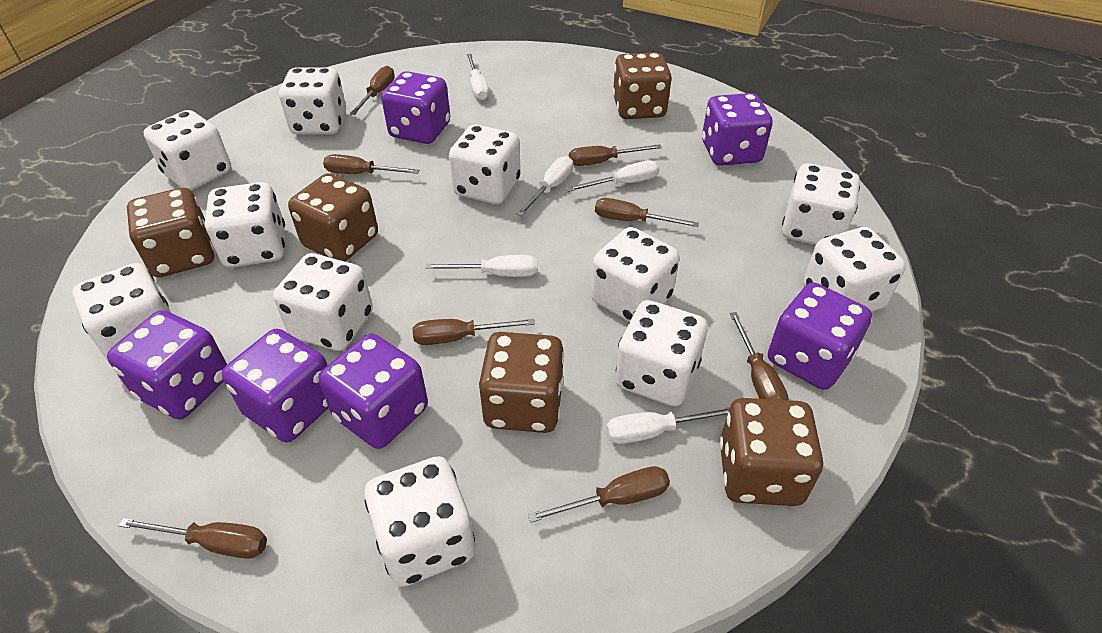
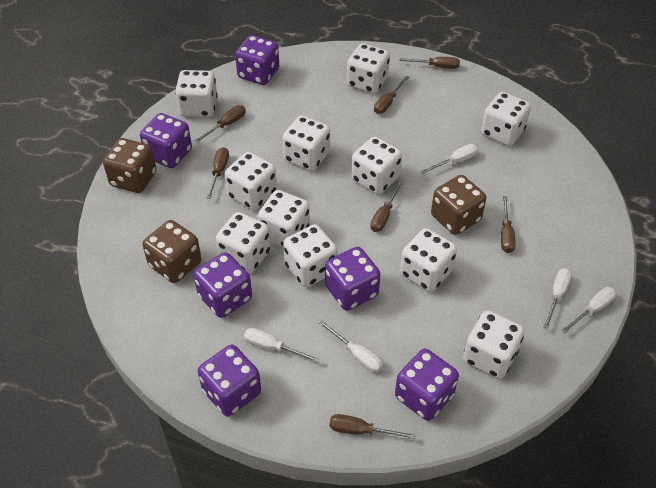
brown dice: [127,188,214,277] [288,173,378,261] [479,332,564,433] [613,52,672,119] [719,398,823,506] = 5 -> [103,138,156,193] [143,220,201,283] [431,175,486,235] = 3
brown screwdriver: [118,518,267,559] [323,154,419,174] [350,66,395,115] [412,319,535,345] [528,466,670,523] [569,144,662,166] [595,198,699,227] [730,312,788,400] = 8 -> [195,105,246,142] [206,147,229,199] [330,414,416,439] [370,181,403,232] [374,76,409,114] [399,57,460,69] [501,196,516,253] = 7

